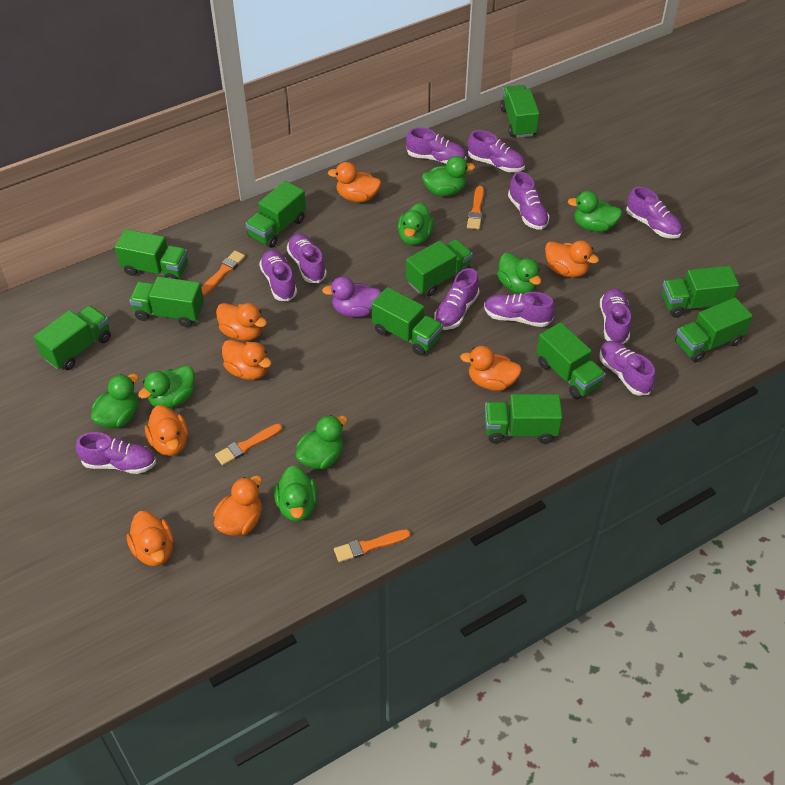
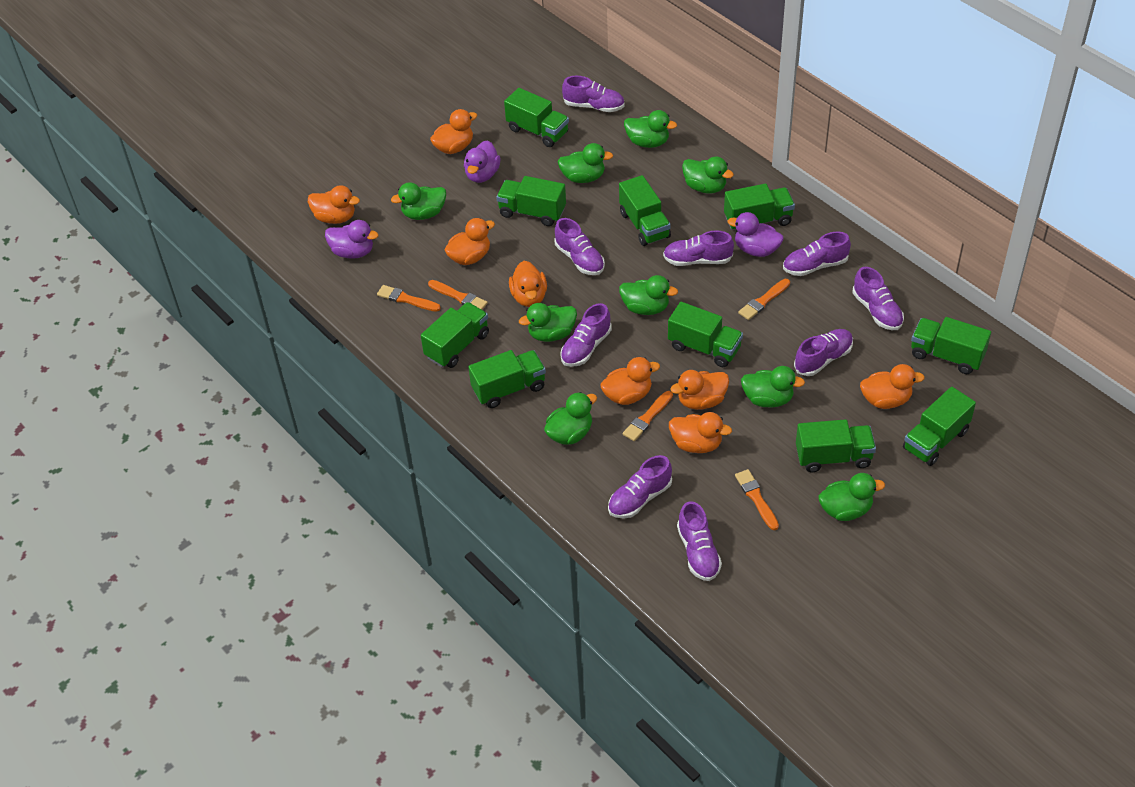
green duck: [91,374,139,429] [138,365,195,408] [274,465,317,521] [296,415,348,469] [398,203,434,245] [422,156,475,196] [497,252,541,294] [567,191,622,232] = 8 -> [391,182,446,220] [519,303,577,342] [544,392,597,445] [557,143,613,183] [619,275,678,315] [624,110,677,148] [682,156,734,194] [741,366,805,408] [819,473,885,521] = 9
green truck: [34,305,111,370] [115,229,188,279] [129,277,204,327] [245,181,306,248] [371,287,443,356] [406,239,473,297] [485,394,563,443] [500,85,539,138] [537,322,606,399] [662,266,739,317] [675,297,753,362] = 11 -> [421,302,489,368] [468,350,546,408] [496,176,566,226] [504,88,569,147] [619,175,671,246] [668,302,743,367] [724,184,795,232] [796,419,876,472] [903,387,976,466] [911,317,991,374] = 10
orange brush: [201,251,245,295] [215,424,282,466] [334,529,411,562] [467,186,484,230] = 4 -> [377,285,441,312] [428,280,488,310] [623,391,673,441] [735,469,779,530] [738,279,790,320] = 5
purple duck: [322,276,381,317] = 1 -> [325,220,378,259] [464,140,501,183] [727,212,783,257] = 3
purple shoe: [76,432,156,474] [259,250,297,301] [287,233,327,283] [406,127,467,164] [434,268,480,330] [468,130,525,172] [484,292,555,327] [508,172,549,230] [599,341,656,396] [600,288,631,344] [626,187,682,239] = 11 -> [554,218,605,275] [560,303,612,367] [562,76,625,112] [608,455,672,519] [663,230,734,266] [677,501,722,581] [783,232,851,276] [794,329,853,376] [853,267,904,330] = 9

